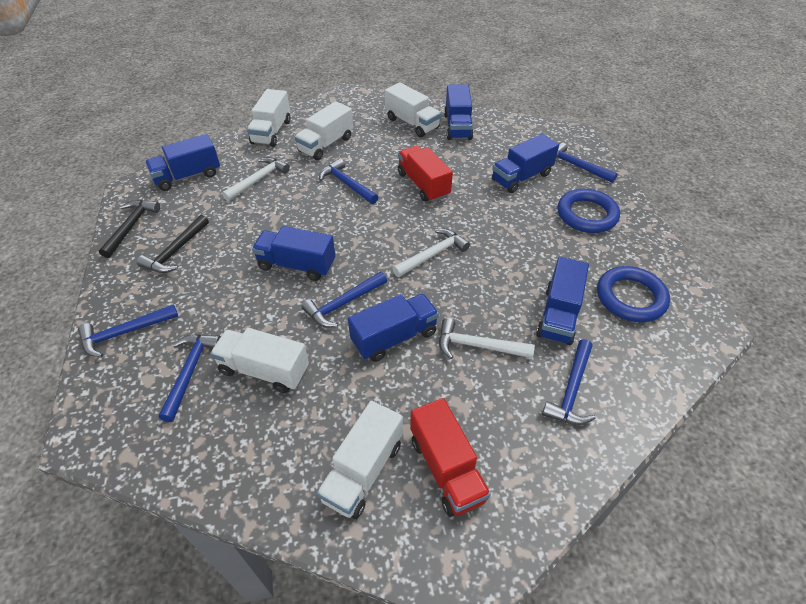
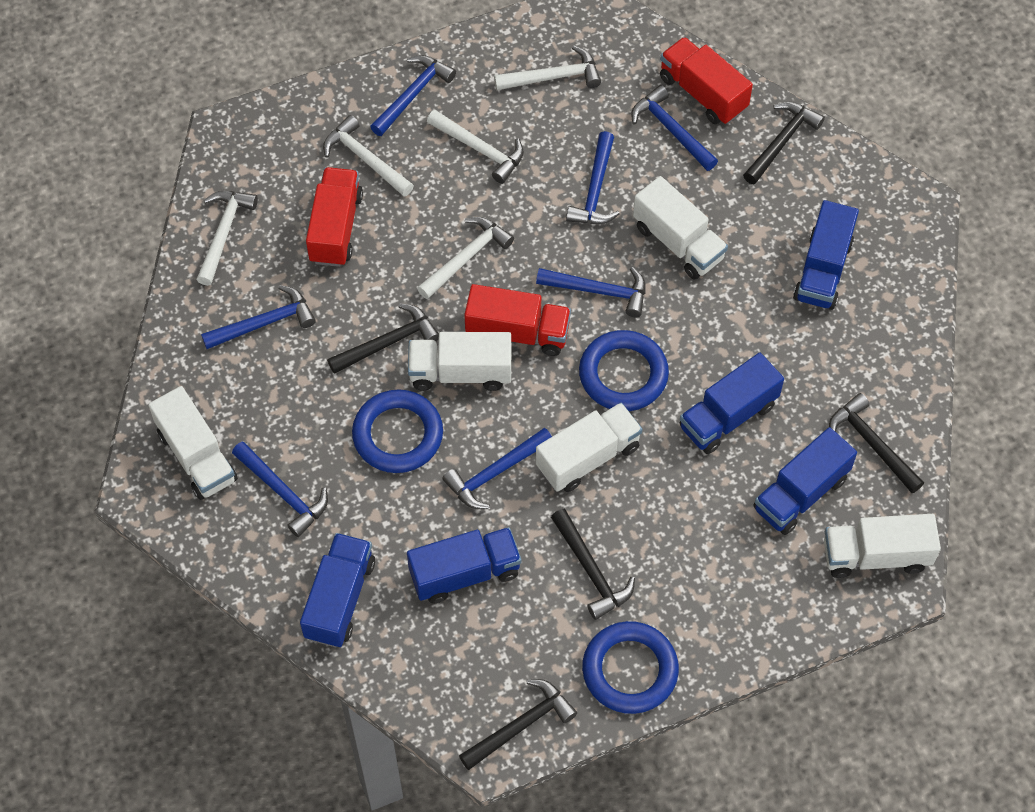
black hammer: [99,200,160,258] [137,215,209,273] = 2 -> [327,304,439,374] [459,679,577,770] [551,509,635,620] [743,102,825,185] [829,393,924,493] = 5
blue hammer: [78,304,178,357] [159,334,221,422] [301,272,387,328] [319,158,378,204] [542,339,596,425] [556,142,617,183] = 6 -> [201,285,316,349] [232,441,328,537] [370,55,456,136] [442,428,552,509] [536,267,646,317] [566,131,620,224] [631,85,718,171] = 7
blue ring: [558,189,620,233] [597,266,670,322] = 2 -> [352,389,443,473] [579,330,669,411] [582,621,679,714] = 3
blue truck: [145,134,220,191] [252,226,335,281] [348,294,439,362] [444,85,473,140] [492,134,559,193] [536,257,589,345] = 6 -> [300,533,375,647] [407,527,522,604] [680,353,784,454] [753,427,857,535] [793,200,859,310] = 5
red truck: [398,145,453,202] [410,398,491,517] = 2 -> [306,167,363,267] [464,284,571,356] [660,37,753,124] = 3
white hammer: [222,157,290,201] [393,229,470,277] [439,318,535,359] = 3 -> [196,191,258,286] [323,115,414,197] [417,217,514,299] [427,110,524,184] [494,46,601,90] = 5

